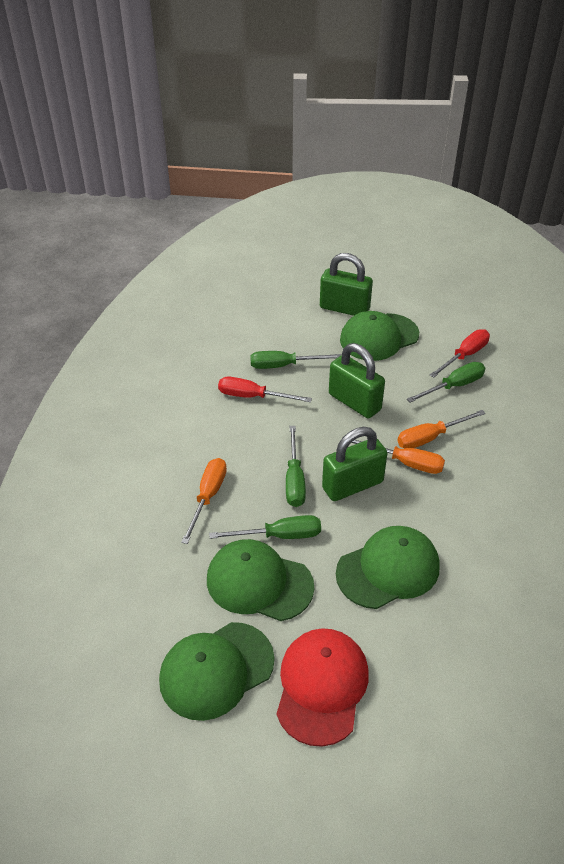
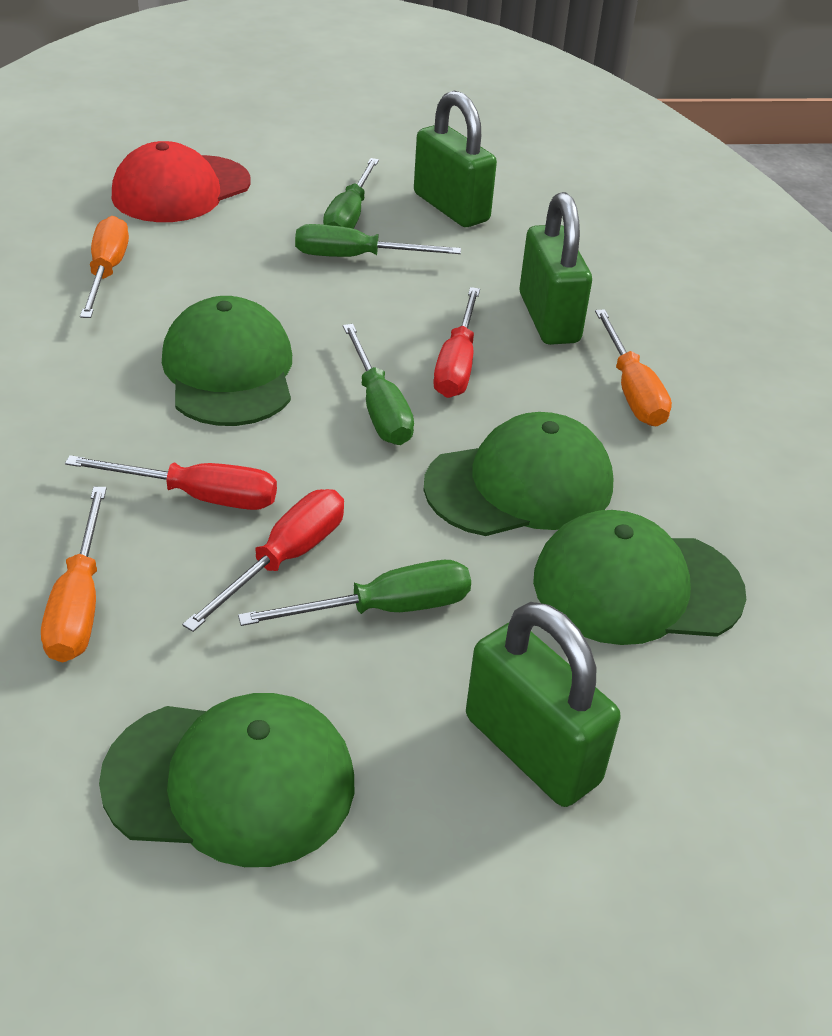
red screwdriver: [218,377,312,402] [430,329,490,378] = 2 -> [65,455,277,510] [182,489,344,632] [433,287,480,398] = 3

